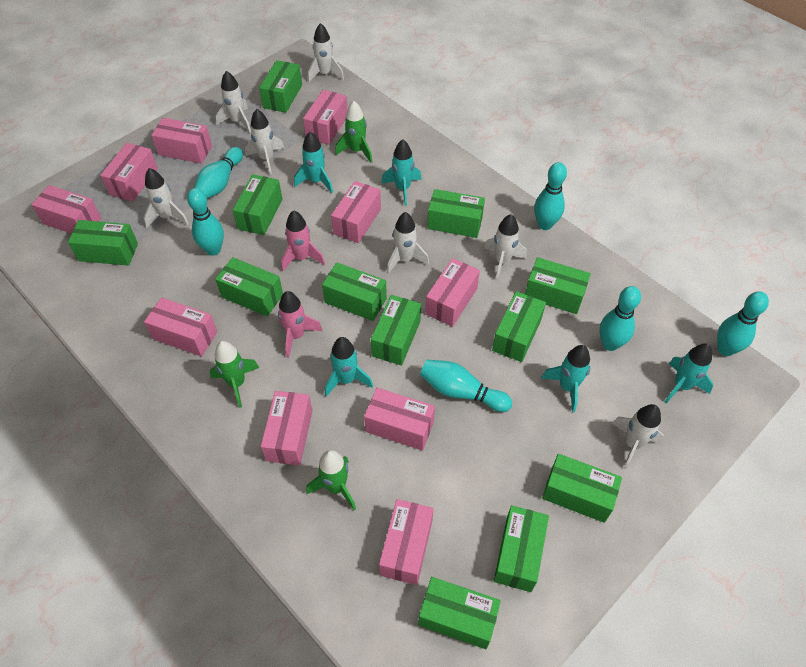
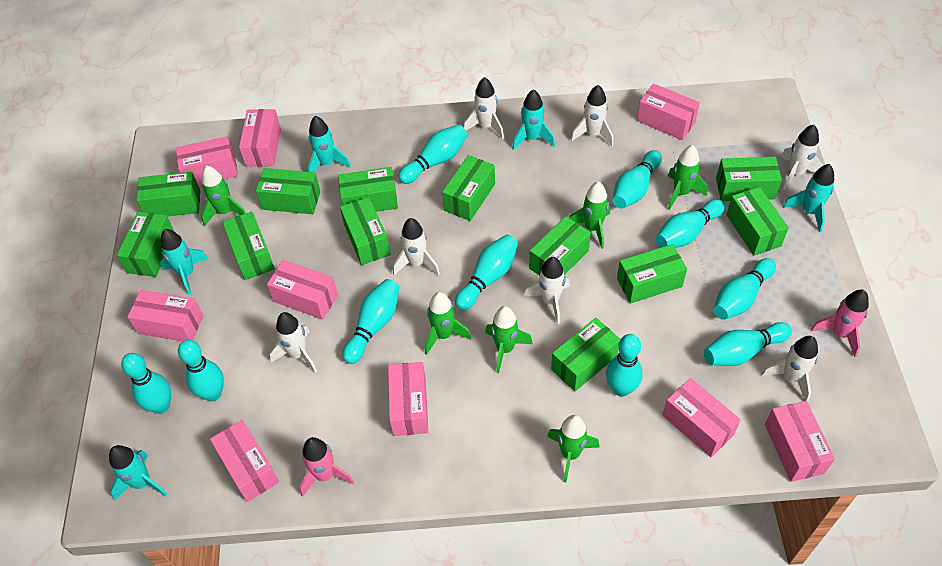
green rocket: [210,341,259,408] [306,450,356,510] [335,101,372,163] = 3 -> [201,165,246,226] [425,292,471,355] [485,306,533,373] [547,415,599,482] [570,182,610,249] [668,145,708,210] = 6
pink box: [31,185,101,234] [100,143,158,202] [144,298,217,357] [151,118,212,164] [261,391,313,465] [303,90,348,145] [331,181,381,243] [364,388,435,451] [379,499,434,585] [425,258,480,327] = 10 -> [127,290,203,341] [176,136,238,185] [210,420,279,502] [239,109,281,167] [267,260,338,320] [388,362,428,436] [637,84,700,140] [662,378,741,457] [765,401,835,482] = 9
turquoise bowling pin: [187,188,224,256] [194,147,243,198] [420,360,512,412] [534,162,567,230] [599,286,641,351] [717,291,769,356] = 6 -> [121,353,171,414] [178,340,224,401] [342,279,399,364] [398,124,468,184] [455,235,518,310] [606,334,643,397] [612,150,662,208] [656,199,725,248] [704,322,792,366] [713,258,776,320] = 10

